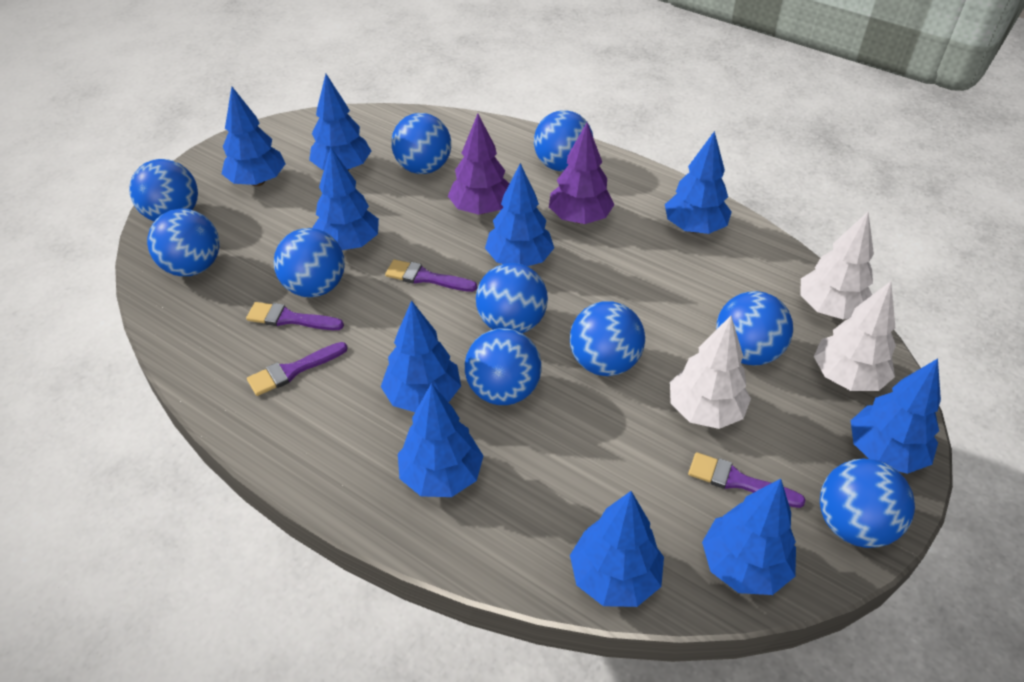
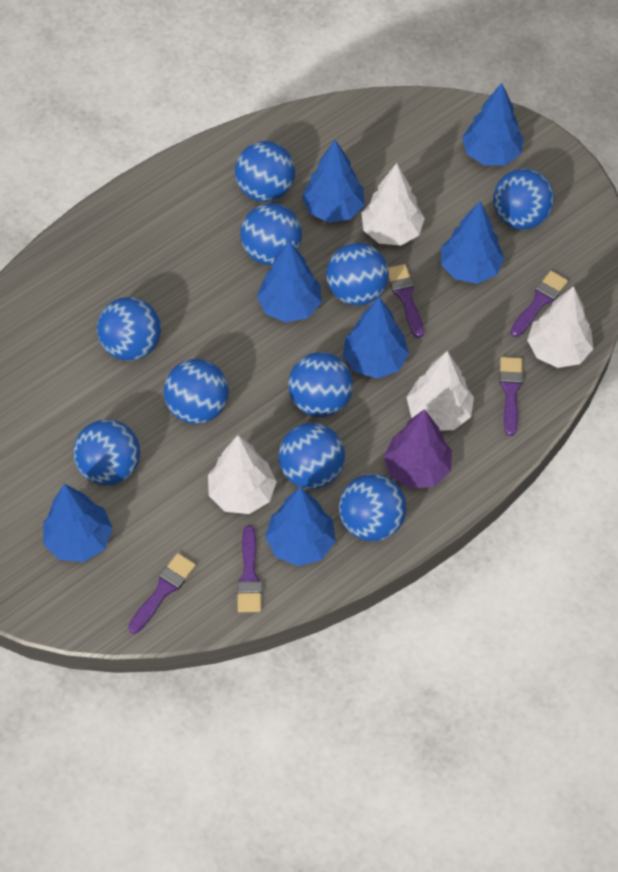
blue tree: [221,87,286,186] [309,74,371,171] [312,147,379,250] [381,300,461,412] [398,383,483,497] [485,163,554,266] [570,491,664,607] [665,131,732,234] [702,479,796,595] [851,359,941,474] = 10 -> [43,484,113,562] [257,241,322,322] [265,487,336,566] [302,140,364,223] [343,297,409,379] [441,201,505,284] [462,83,524,165] = 7
purple brush: [246,302,344,330] [247,342,348,396] [385,259,477,292] [688,452,806,508] = 4 -> [128,553,196,634] [237,525,262,612] [388,264,424,338] [499,357,523,436] [510,271,568,337] = 5
purple tree: [448,114,510,215] [549,123,614,224] = 2 -> [384,409,452,489] = 1
white tree: [670,316,751,429] [800,212,874,320] [814,281,896,391] = 3 -> [208,435,277,514] [362,163,425,245] [406,351,474,430] [527,286,593,368] = 4

